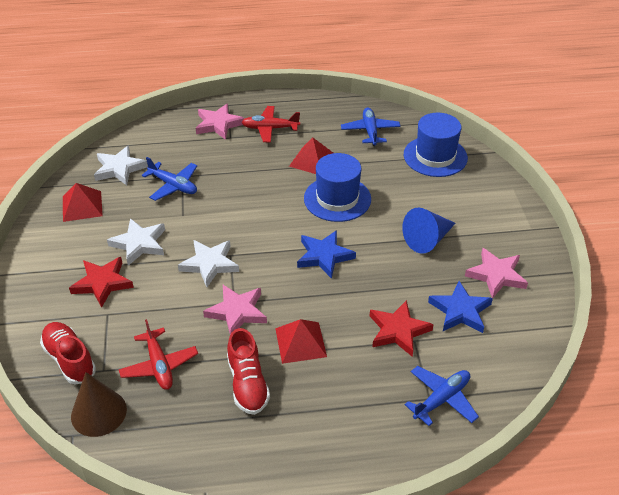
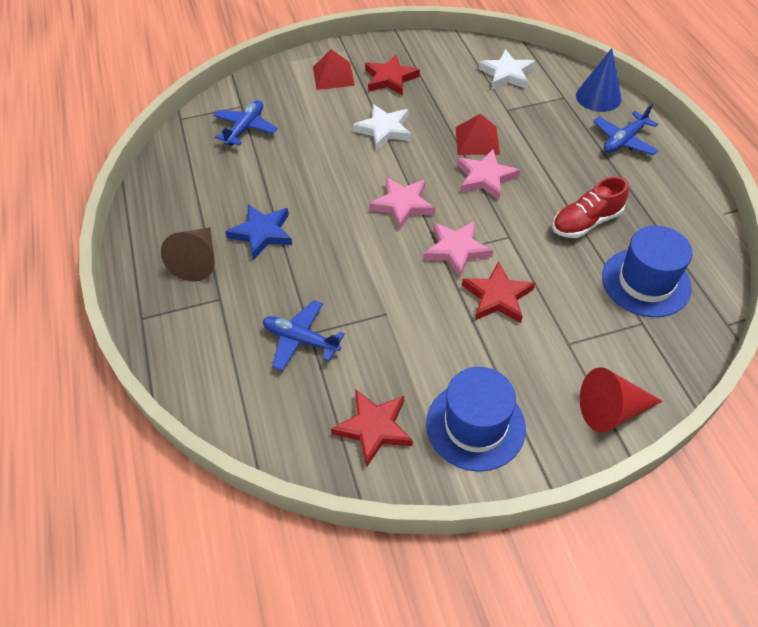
blue star: [297,230,356,279] [428,281,493,333] = 2 -> [225,204,293,260] = 1
red cone: none = 0 -> [580,367,663,433] = 1
red plane: [119,319,198,390] [242,106,300,142] = 2 -> none = 0
red pyramid: [63,183,103,222] [275,319,327,364] [289,138,333,174] = 3 -> [313,49,355,90] [456,114,500,155] = 2
red shoe: [40,322,96,384] [227,328,270,415] = 2 -> [552,176,629,238] = 1
red star: [69,257,134,308] [370,300,434,357] = 2 -> [331,389,413,467] [365,54,420,96] [462,261,535,323] = 3
white star: [94,146,148,185] [107,218,165,266] [178,240,239,287] = 3 -> [353,104,411,151] [478,49,535,89] = 2

